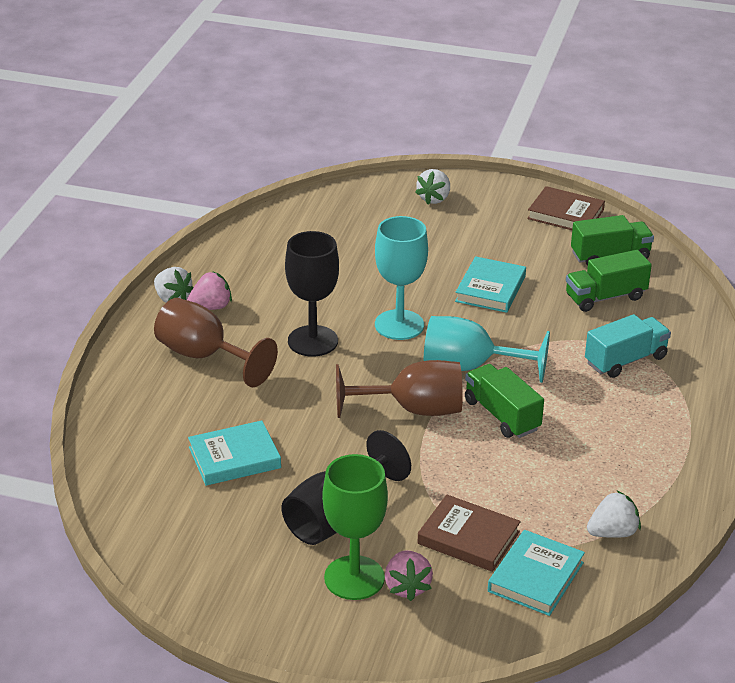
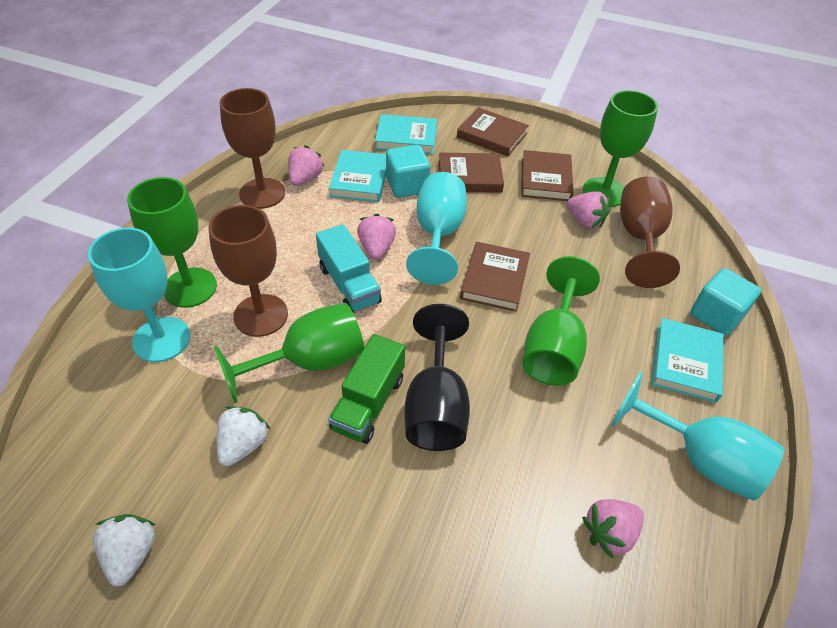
black goblet: [281,430,411,545] [285,231,339,357] = 2 -> [404,304,470,451] = 1
brown book: [417,494,521,572] [527,186,605,230] = 2 -> [439,153,504,193] [457,107,529,156] [460,242,530,312] [521,150,574,201] = 4
brown goblet: [154,298,278,387] [336,360,463,418] = 2 -> [208,205,288,337] [220,88,285,209] [620,176,680,288] = 3
green goblet: [322,454,388,600] = 1 -> [127,177,217,308] [214,303,364,403] [522,256,600,386] [583,90,658,207] = 4
green truck: [465,364,544,438] [566,250,652,312] [571,215,654,266] = 3 -> [328,334,405,444] = 1
pink strawberry: [187,271,232,310] [385,550,433,601] = 2 -> [288,145,324,186] [357,213,396,260] [567,192,610,228] [582,499,644,559] = 4
turquoise cube: none = 0 -> [386,145,430,198] [690,268,761,336] = 2
turquoise goblet: [375,216,428,340] [424,316,550,383] = 2 -> [88,228,191,362] [406,172,467,285] [612,372,784,501] = 3
white strawberry: [154,267,194,303] [415,169,450,205] [587,491,641,538] = 3 -> [93,514,155,587] [217,406,271,466] = 2

